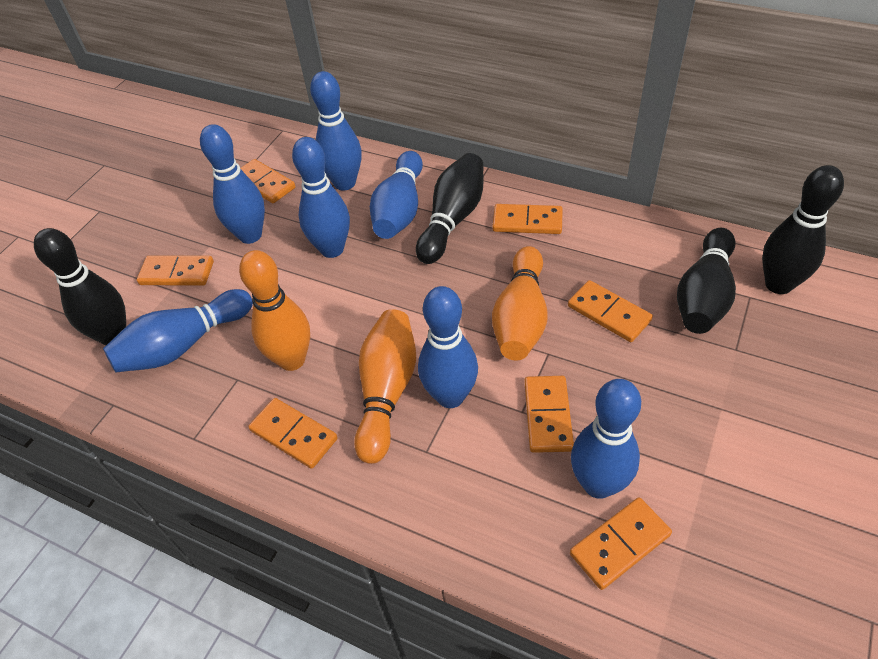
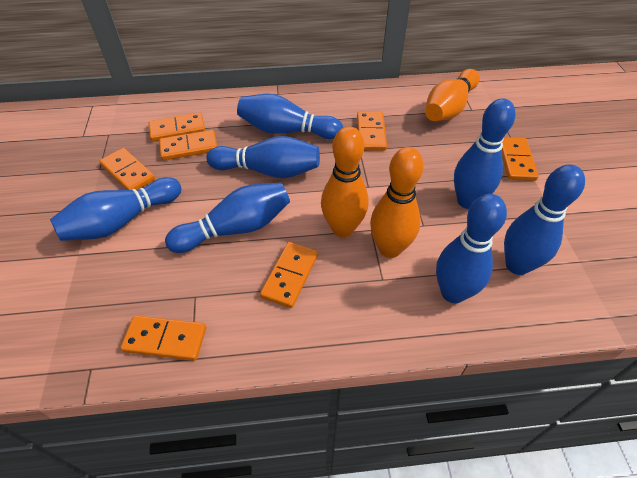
black bowling pin: [34,228,126,345] [416,153,483,264] [677,228,736,334] [762,165,844,294] = 4 -> none = 0

